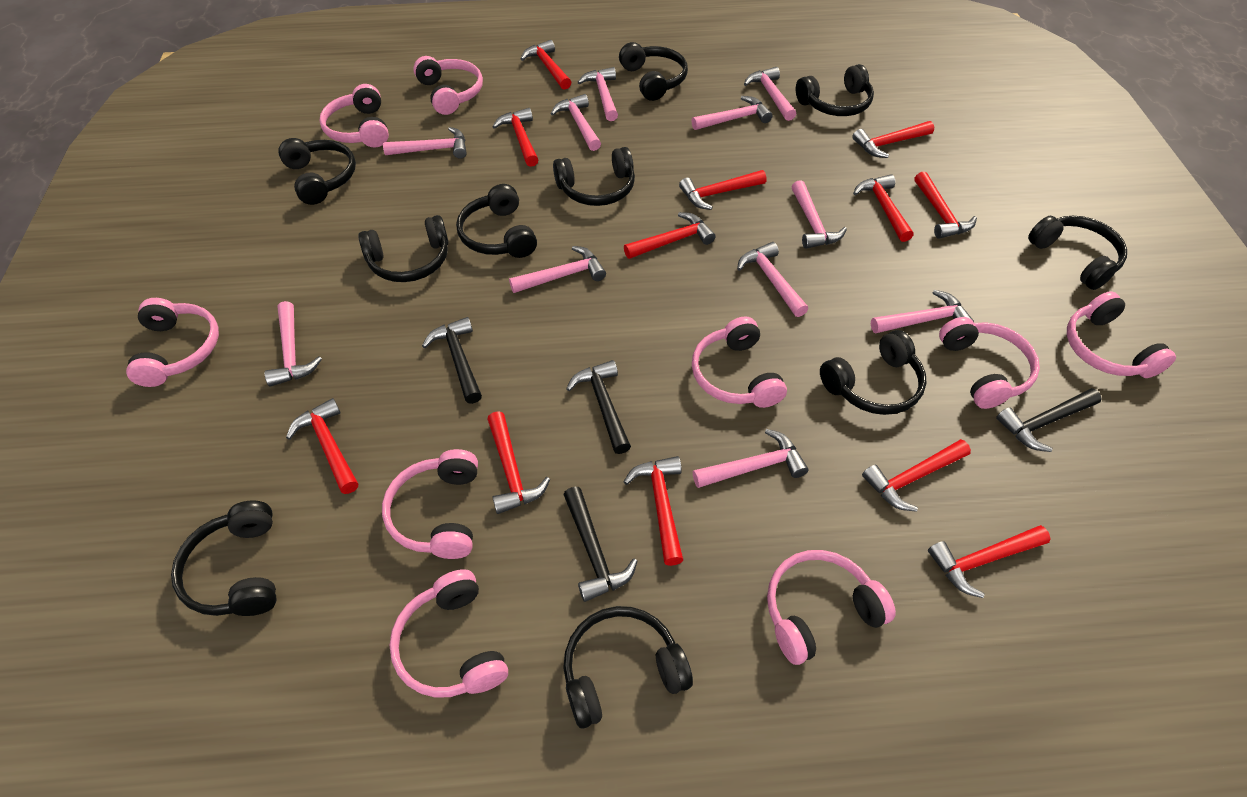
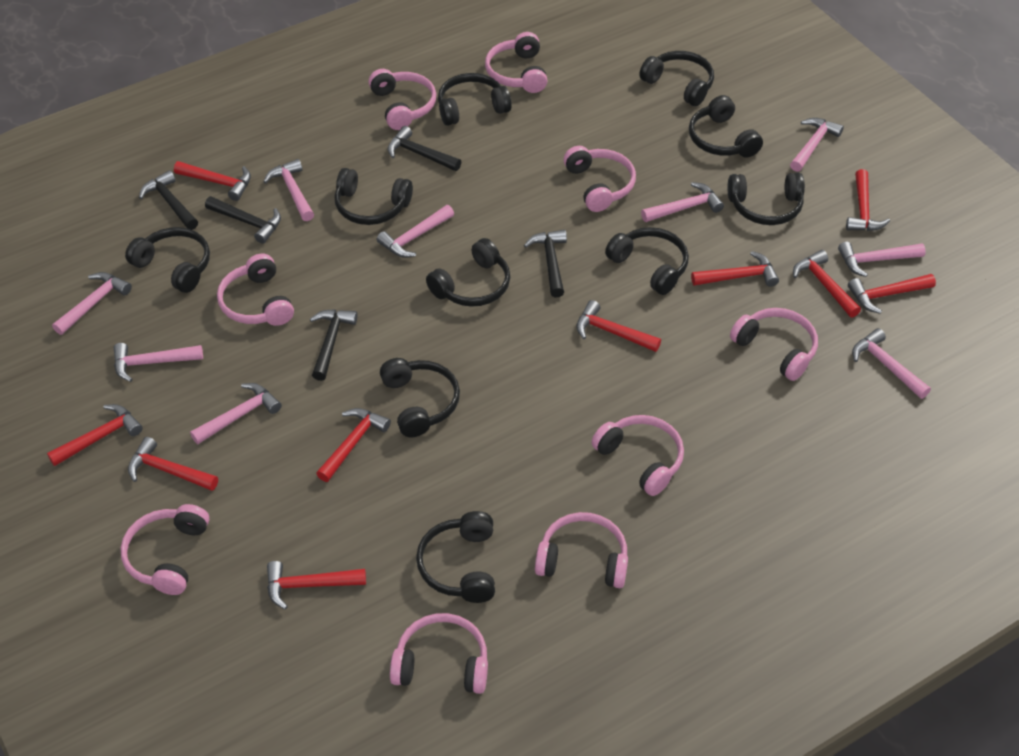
black hammer: [422,317,482,404] [563,487,638,602] [566,360,631,454] [996,388,1102,452] = 4 -> [139,170,198,230] [205,196,281,244] [310,309,357,381] [387,126,462,171] [524,230,567,297] = 5
pink hammer: [264,301,322,387] [383,127,467,159] [509,246,606,293] [550,94,601,151] [577,67,618,121] [692,96,773,130] [693,429,809,488] [737,242,808,317] [744,67,796,121] [792,180,847,249] [871,290,974,333] = 11 -> [52,272,132,335] [114,343,203,382] [190,383,282,444] [263,159,314,221] [377,205,454,258] [641,182,724,222] [790,118,844,172] [838,242,926,277] [852,328,931,399] = 9
red hammer: [286,398,358,494] [487,411,550,514] [492,108,539,167] [521,40,571,90] [624,212,716,259] [624,456,683,566] [679,170,766,210] [853,121,934,158] [853,174,914,242] [862,439,971,512] [914,171,977,239] [928,525,1051,598] = 12 -> [47,404,143,466] [128,437,218,491] [174,161,251,201] [267,561,366,610] [316,408,391,482] [576,300,661,352] [691,251,779,287] [793,250,861,318] [846,169,890,231] [848,274,936,314] = 10

